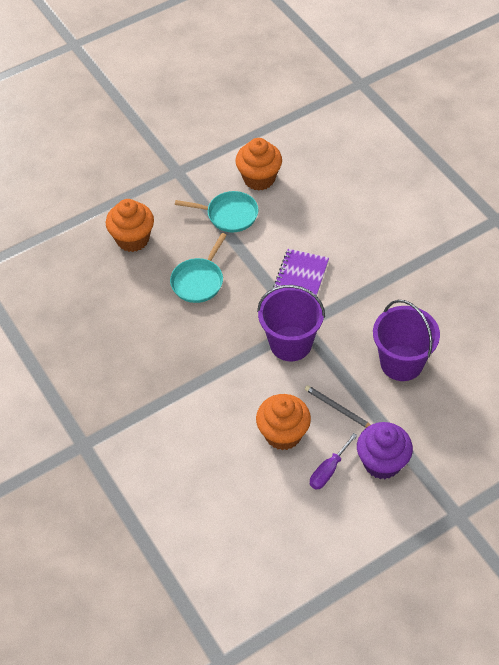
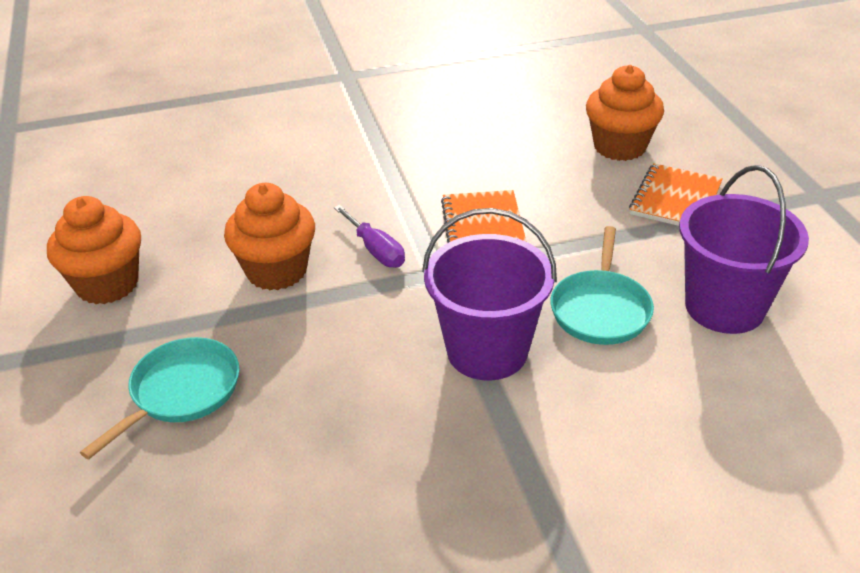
grey pencil: [305,385,370,428] = 1 -> none = 0
orange notebook: none = 0 -> [441,190,527,243] [629,163,723,226] = 2
purple cupcake: [357,422,413,479] = 1 -> none = 0
purple notebook: [273,249,329,296] = 1 -> none = 0

